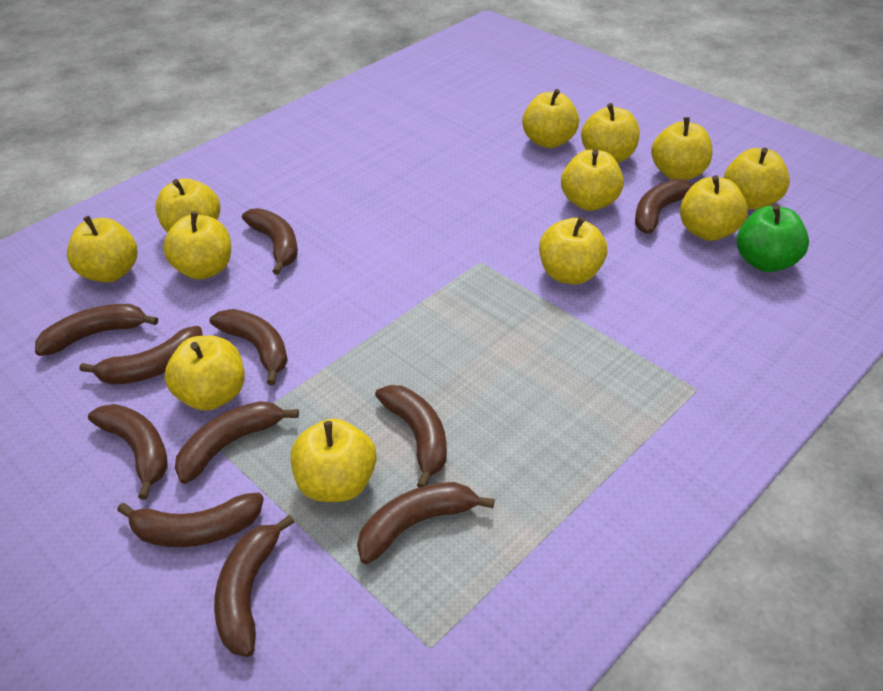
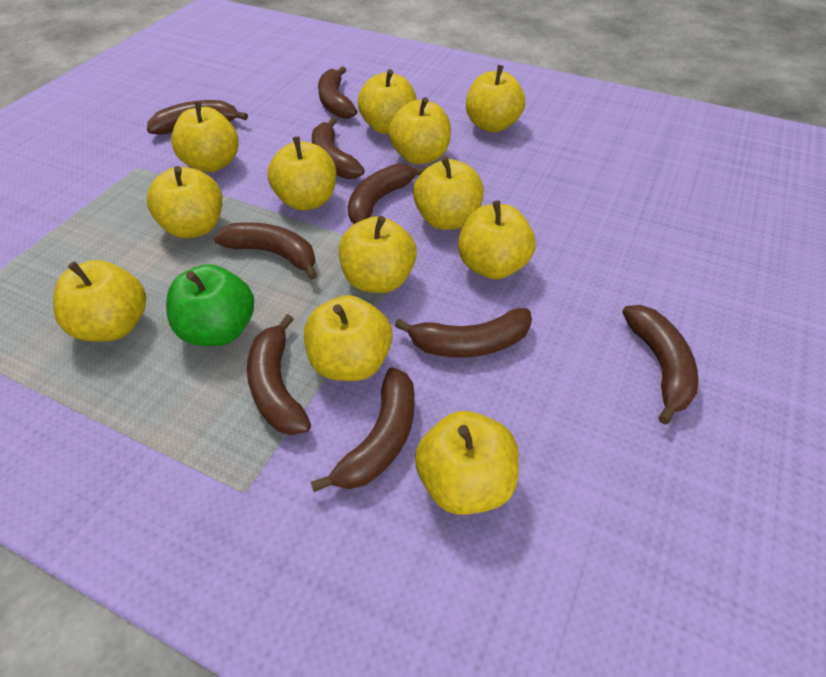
brown banana: [35,304,158,356] [80,326,203,385] [88,404,168,500] [117,493,264,547] [175,401,299,484] [210,309,288,385] [214,515,294,657] [242,208,298,275] [357,482,495,564] [375,385,447,488] [635,179,694,234] = 11 -> [147,100,248,135] [213,222,317,280] [247,314,311,435] [311,367,415,492] [312,117,365,179] [318,66,357,119] [348,163,428,224] [395,308,532,357] [622,305,699,425] = 9

